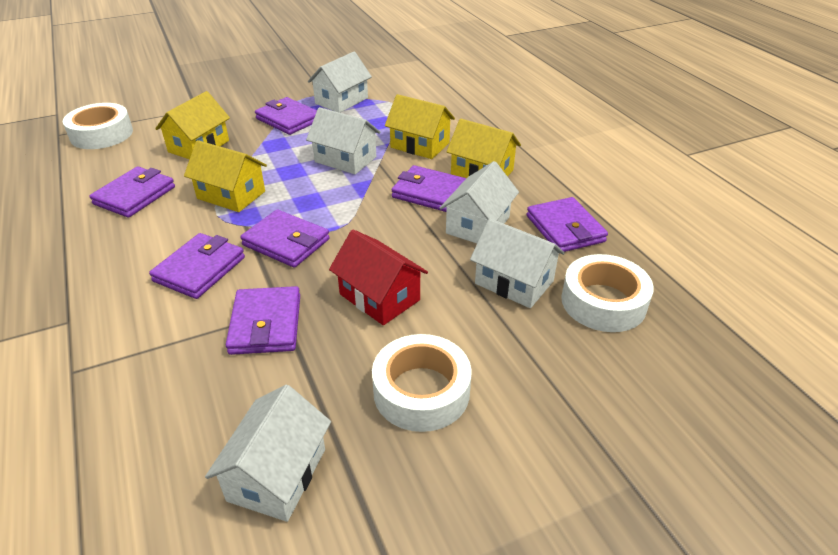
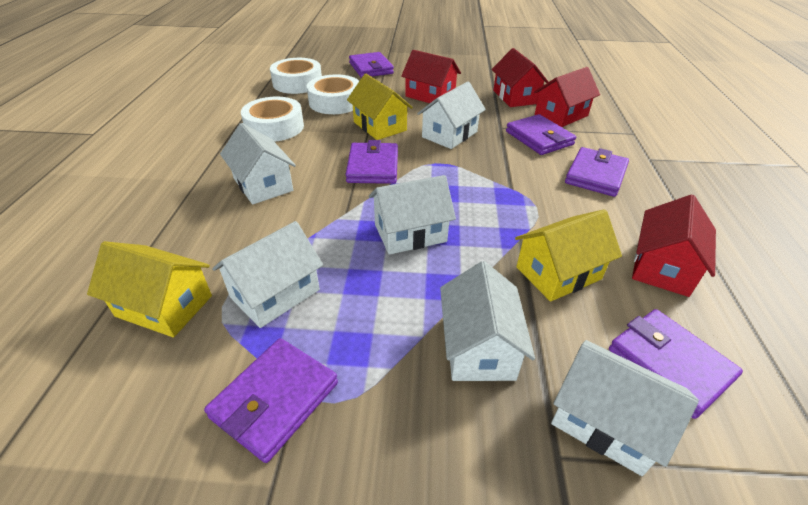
purple wallet: [90,166,175,218] [149,233,245,299] [226,286,300,355] [240,210,330,268] [255,97,317,135] [391,165,466,212] [527,197,608,252] = 7 -> [204,338,338,463] [345,140,398,184] [349,52,394,78] [506,114,576,155] [565,147,629,197] [609,309,743,419] = 6
red house: [329,229,428,325] = 1 -> [401,50,461,103] [491,48,548,107] [534,67,600,127] [632,194,716,297] = 4
white house: [205,385,331,522] [306,107,380,174] [308,52,372,113] [440,161,519,243] [470,218,565,308] = 5 -> [212,221,323,328] [220,123,296,205] [369,175,456,255] [417,81,486,149] [440,261,535,381] [551,340,699,476] = 6
yellow house: [155,91,230,159] [184,140,267,212] [385,94,455,159] [447,119,521,178] = 4 -> [87,241,212,337] [347,74,413,140] [515,209,622,302] = 3

